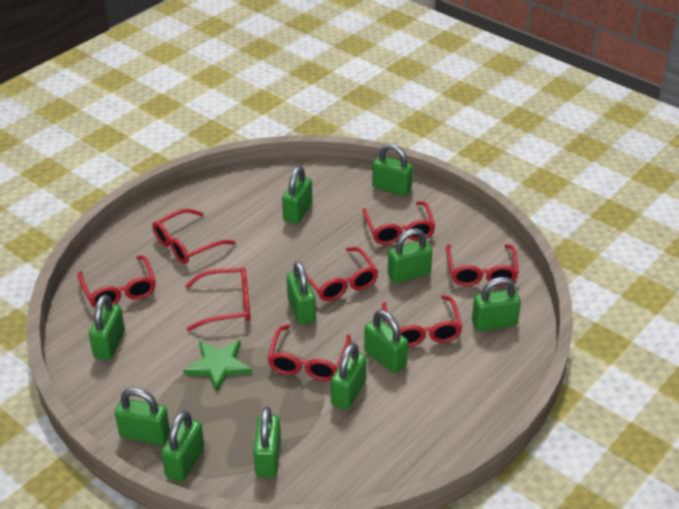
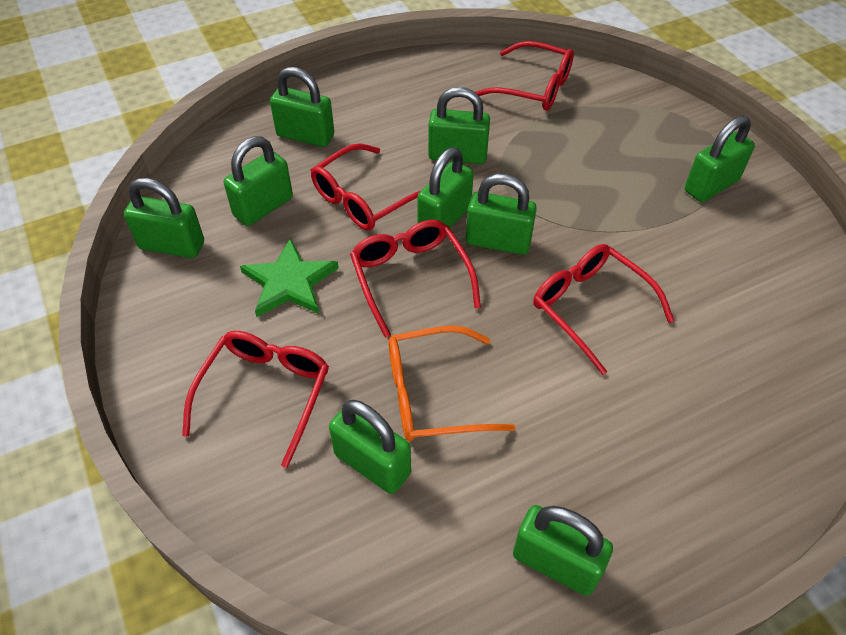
green padlock: [89,295,125,360] [115,388,170,445] [161,410,204,482] [253,407,281,478] [282,166,312,224] [287,261,316,325] [331,343,367,410] [364,310,408,373] [372,144,413,196] [388,228,432,284] [472,277,521,331] = 11 -> [124,178,204,258] [224,136,293,226] [270,67,334,147] [329,400,411,494] [417,147,474,228] [428,87,490,164] [466,174,537,255] [513,505,613,596] [685,115,755,202] = 9
orange glasses: none = 0 -> [388,326,516,442] = 1
red glasses: [77,255,156,308] [152,209,236,264] [185,267,250,331] [267,325,351,381] [306,247,378,301] [362,201,435,245] [382,295,463,347] [446,244,519,286] = 8 -> [182,331,329,468] [311,143,420,231] [350,220,481,338] [475,41,574,111] [533,244,674,375] = 5

